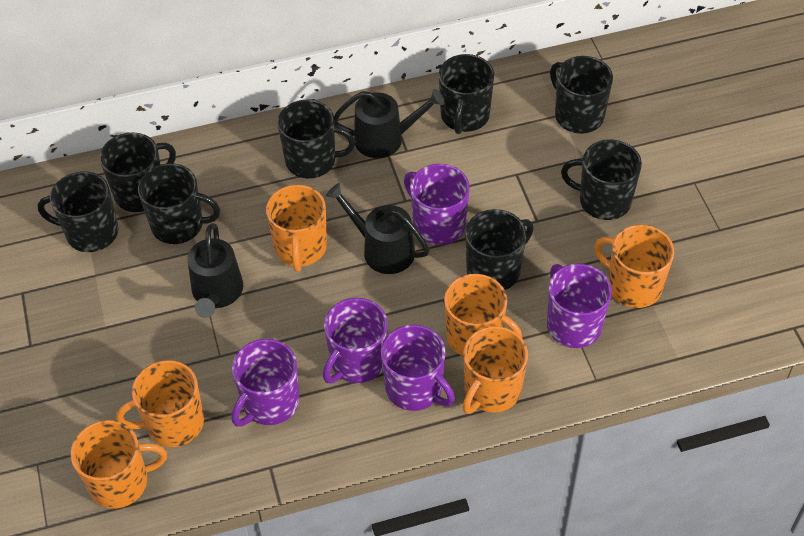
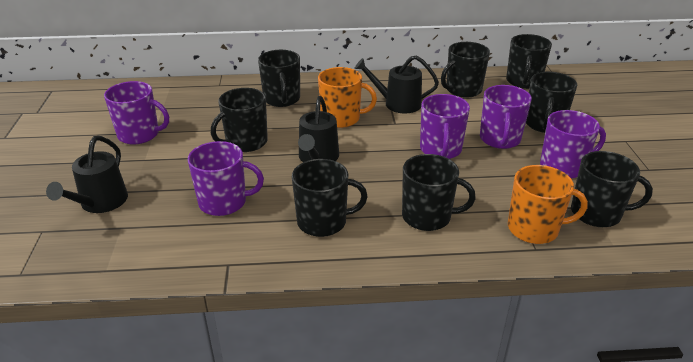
orange mug: [71,420,167,509] [116,360,204,447] [266,185,327,272] [444,274,522,356] [463,326,528,414] [594,225,674,308] = 6 -> [318,67,377,128] [508,165,588,244] = 2

